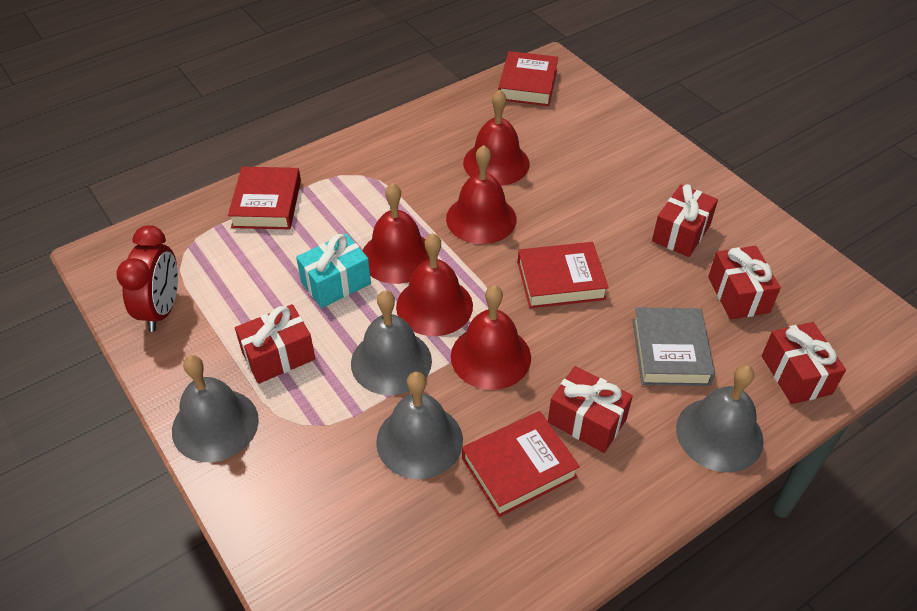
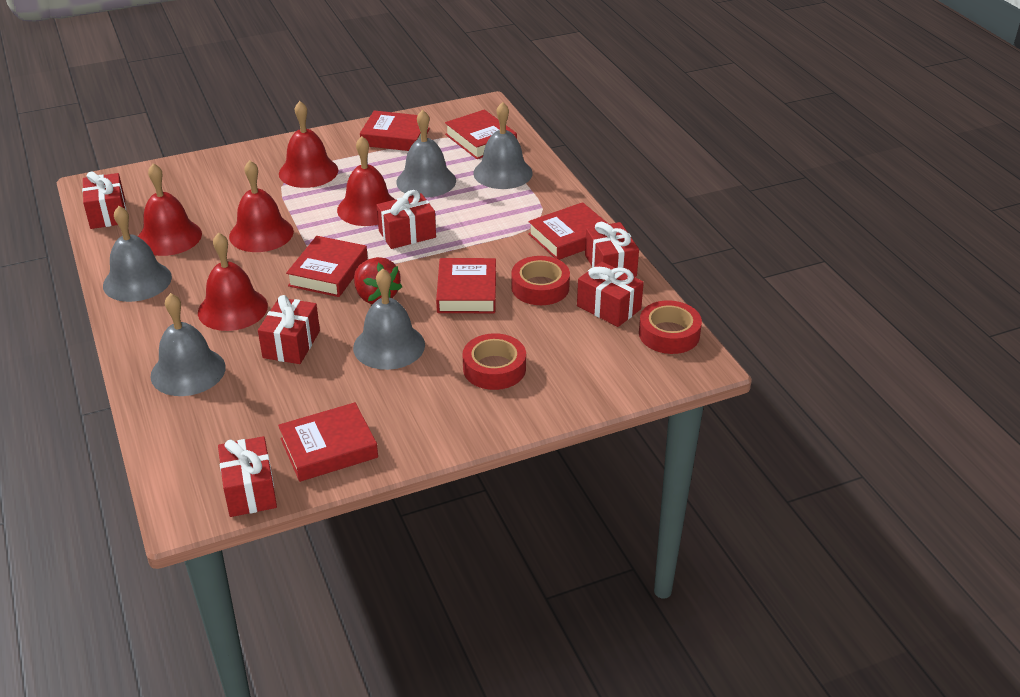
grey bell: [172,355,259,462] [351,290,432,395] [376,372,463,479] [676,365,764,472] = 4 -> [103,206,172,302] [151,293,226,396] [353,268,425,370] [396,110,456,198] [473,102,533,189] = 5
grey book: [633,307,715,386] = 1 -> none = 0
red book: [228,167,301,230] [462,411,580,517] [498,51,558,106] [518,242,609,308] = 4 -> [278,402,378,482] [286,236,368,297] [360,110,430,151] [436,258,496,313] [445,109,517,159] [528,202,608,260] = 6
red clock: [116,225,178,332] = 1 -> none = 0
red gift: [235,304,315,384] [548,366,633,453] [652,184,718,257] [708,246,781,319] [762,322,846,404] = 5 -> [82,171,126,229] [218,436,277,517] [258,295,320,364] [377,190,436,249] [577,262,644,327] [585,222,639,277] = 6
red strawberry: none = 0 -> [354,257,402,304] = 1
red tape: none = 0 -> [463,333,526,390] [511,256,570,305] [639,300,702,354] = 3
turquoise gift: [296,233,371,308] = 1 -> none = 0

